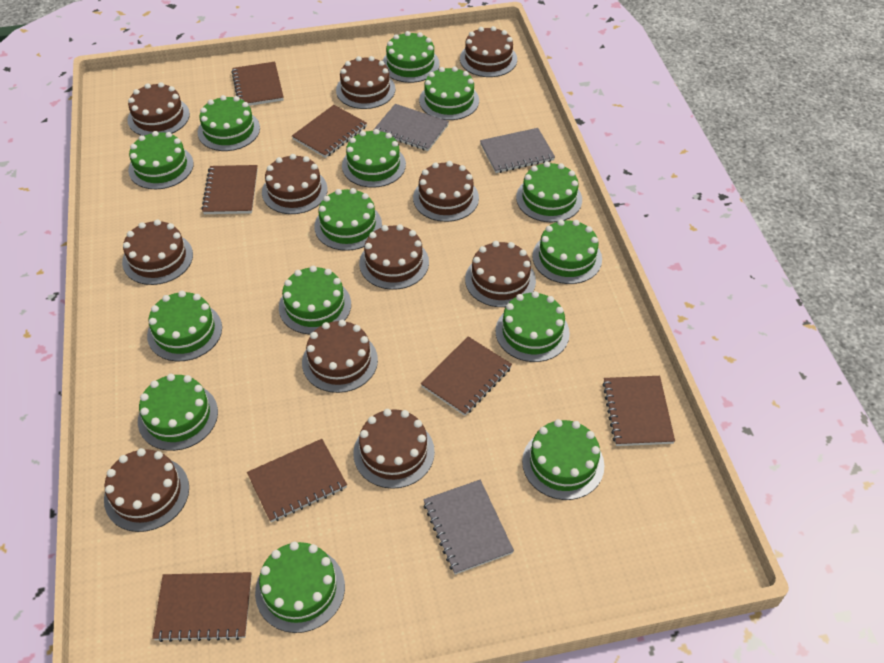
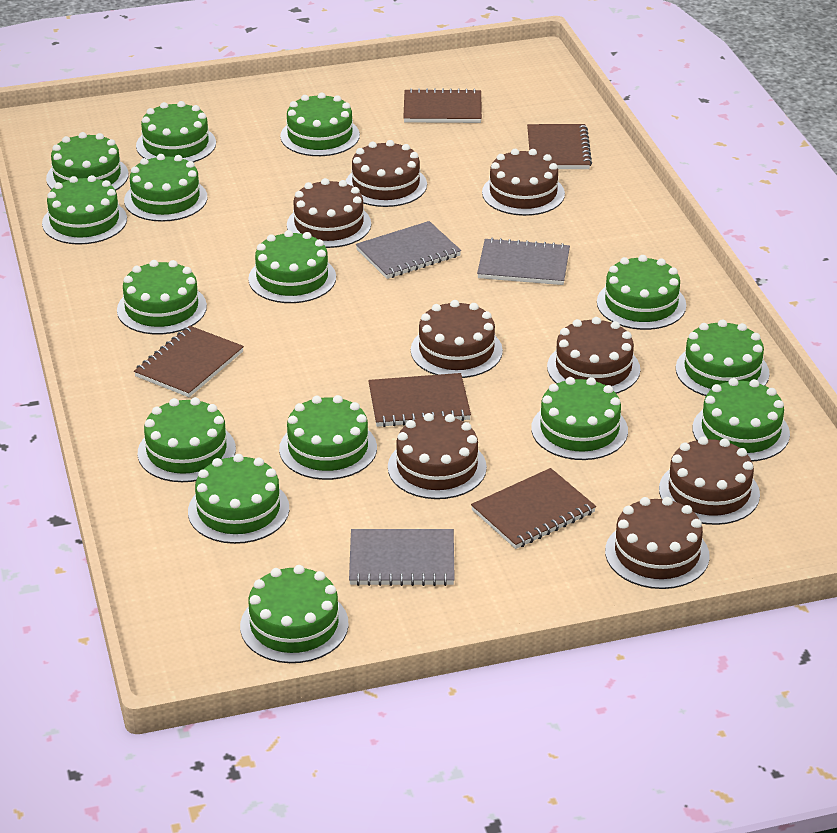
brown cake: [104,448,189,532] [122,220,193,285] [127,82,190,136] [262,154,328,214] [302,320,378,393] [336,56,395,109] [353,409,435,489] [359,224,429,290] [413,161,479,222] [460,26,517,77] [465,241,536,307] = 11 -> [287,178,371,248] [346,140,427,207] [388,413,487,499] [411,300,503,378] [482,149,565,216] [547,317,640,394] [605,497,710,589] [659,436,760,525] = 8
brown notebook: [152,572,252,642] [201,165,258,214] [231,62,284,106] [247,439,347,522] [292,105,367,158] [421,336,512,416] [602,376,675,446] = 7 -> [134,326,244,397] [368,373,471,427] [403,88,482,123] [471,468,596,549] [527,124,592,169] = 5
green cake: [128,131,194,189] [138,374,218,451] [147,291,222,361] [198,95,260,151] [255,542,345,633] [279,266,351,335] [314,188,382,251] [342,129,406,188] [383,31,440,83] [419,67,479,120] [495,291,570,362] [516,162,582,223] [522,419,604,500] [532,220,602,284] = 14 -> [42,175,127,245] [46,132,129,190] [117,260,207,335] [124,154,207,222] [136,101,216,162] [138,397,236,482] [188,454,289,544] [240,565,349,663] [248,230,336,303] [279,395,377,480] [280,92,360,156] [531,377,628,460] [597,255,686,330] [676,319,770,396] [692,378,790,461] = 15

